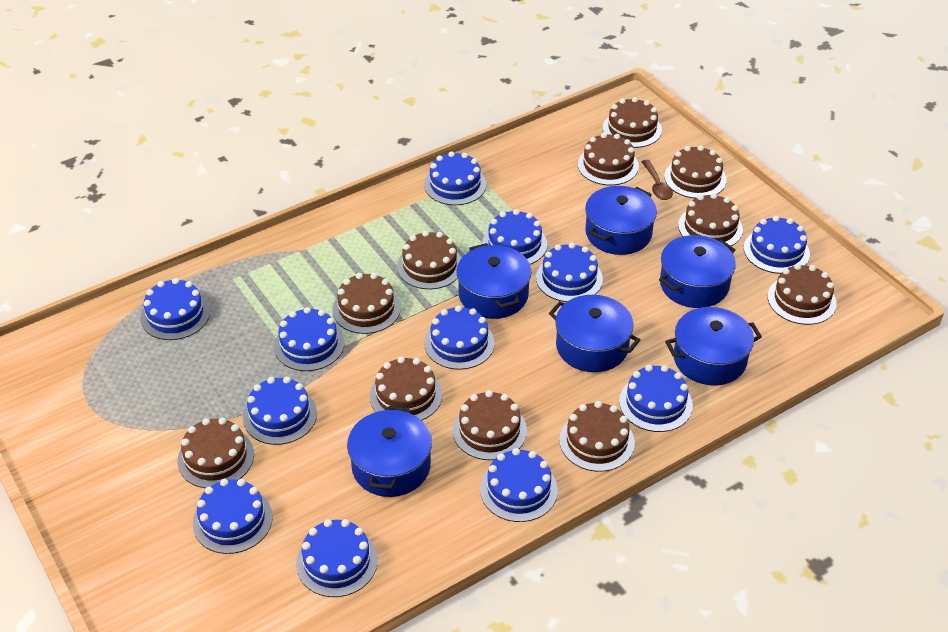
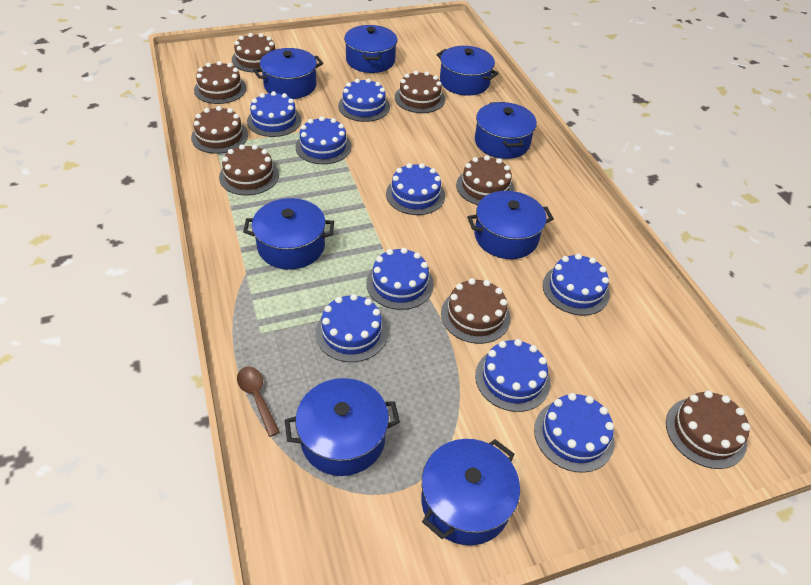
blue cake: [141,278,210,340] [193,479,273,554] [243,377,317,445] [274,307,345,371] [296,519,378,597] [424,152,486,205] [424,306,495,370] [480,448,558,522] [482,209,547,264] [536,243,603,302] [619,365,693,432] [744,216,810,274] = 12 -> [247,91,302,137] [295,116,351,164] [316,294,388,362] [338,78,390,122] [366,248,434,310] [386,163,445,215] [475,339,550,412] [534,393,615,473] [543,254,610,316] = 9
blue pot: [347,406,432,497] [456,243,531,319] [549,295,640,372] [585,186,657,255] [659,235,736,308] [665,307,762,385] = 6 -> [243,198,334,270] [253,48,323,99] [285,378,400,476] [344,25,397,73] [421,439,520,545] [437,46,499,96] [467,191,554,259] [475,102,537,159] = 8
brown cake: [178,417,254,488] [332,273,401,334] [370,357,442,420] [397,231,461,289] [452,390,527,460] [559,401,635,472] [578,133,639,185] [603,97,662,148] [664,145,727,198] [678,193,743,246] [768,264,837,325] = 11 -> [191,106,248,154] [194,61,247,104] [219,144,279,195] [232,33,276,73] [395,71,445,113] [441,278,511,344] [456,155,514,205] [666,390,751,469] = 8

